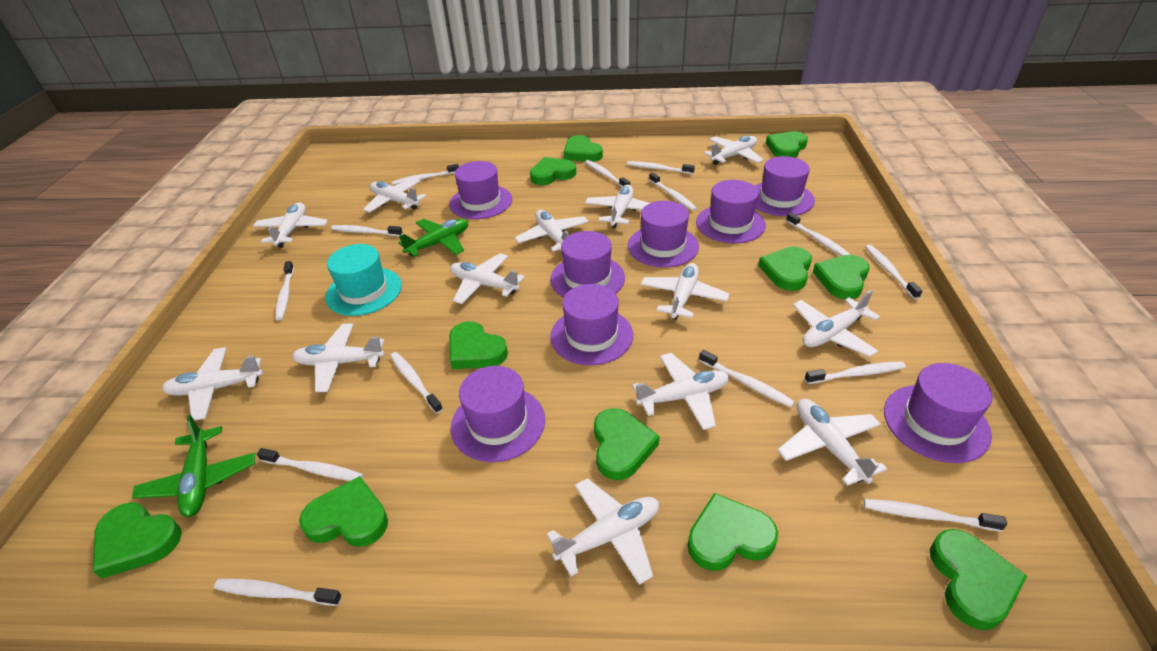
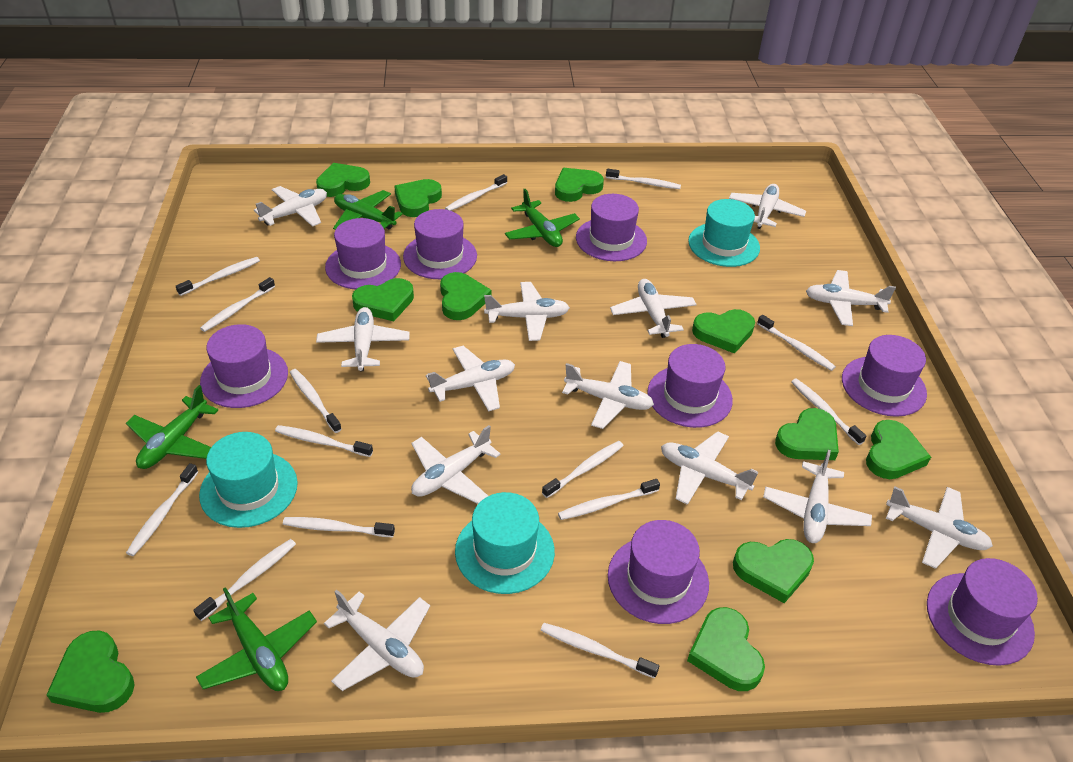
green plane: [132,414,255,517] [398,219,468,257] = 2 -> [126,385,218,469] [196,587,317,691] [333,190,403,230] [505,189,580,247] = 4
turquoise hat: [325,244,402,316] = 1 -> [199,432,298,528] [455,492,555,594] [688,199,760,267] = 3

